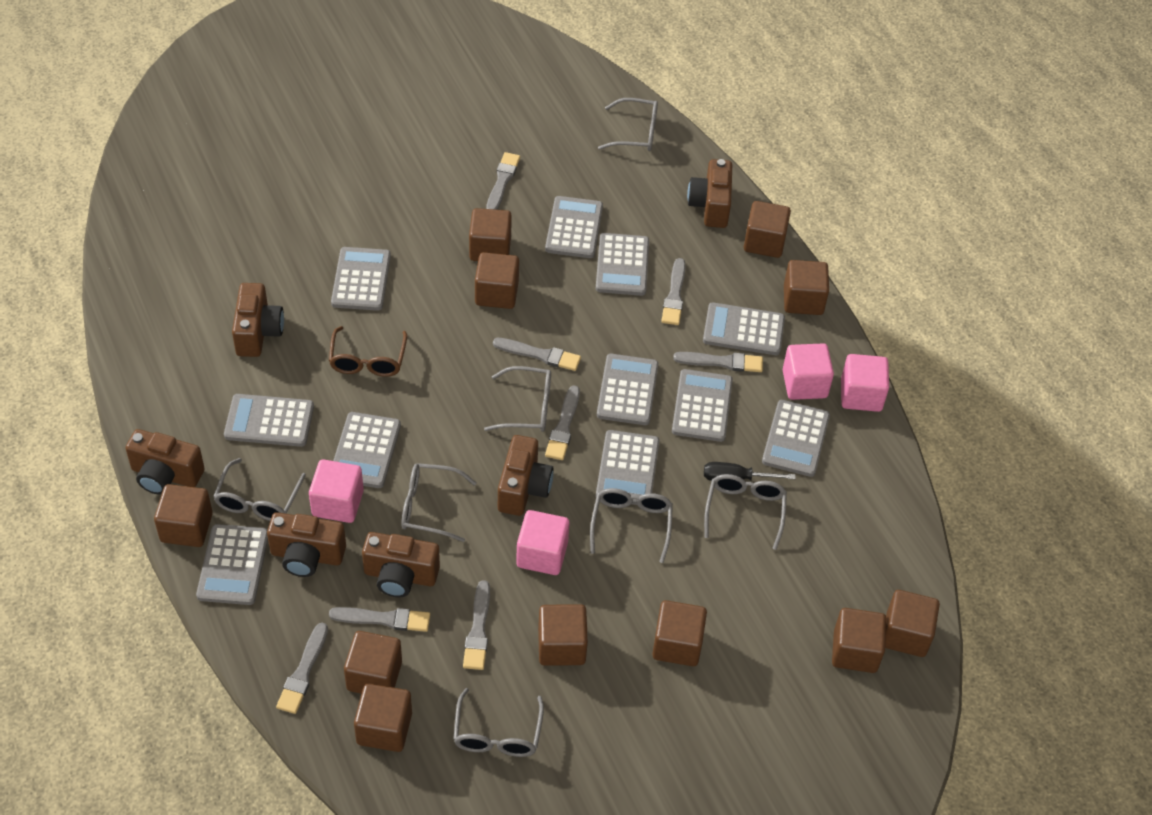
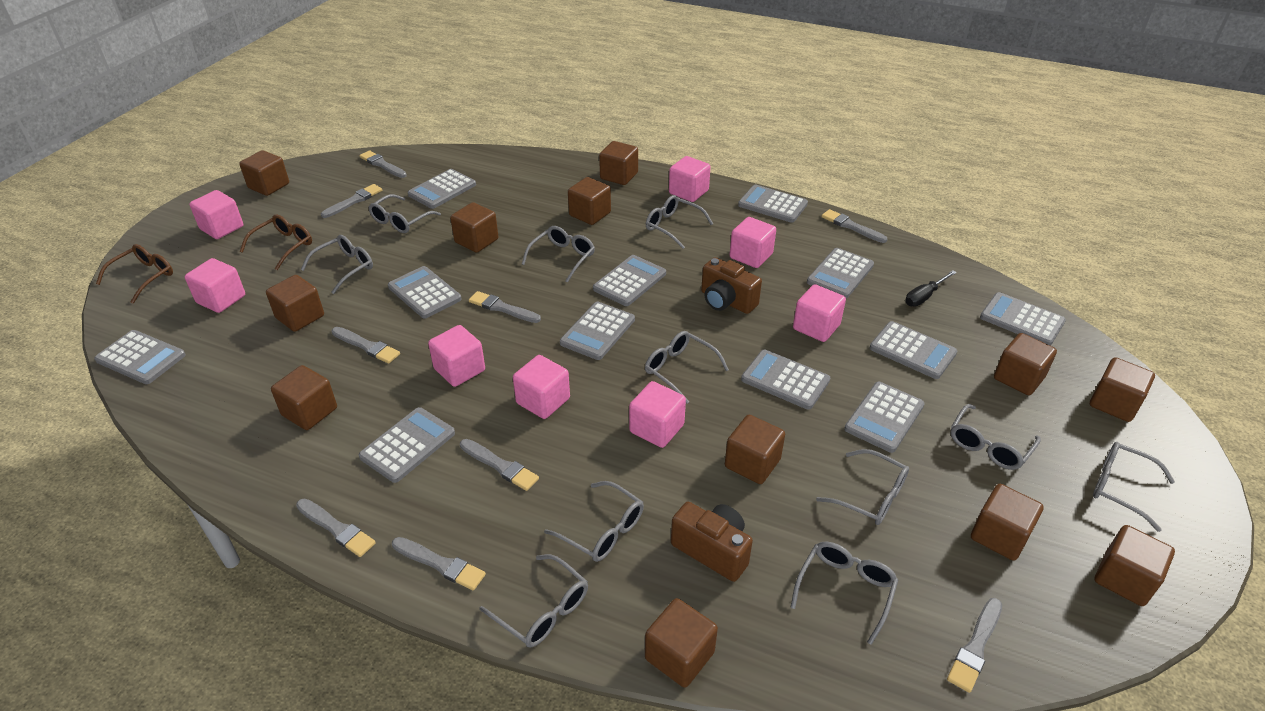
brown camera: [125,429,205,495] [232,283,284,357] [267,512,346,577] [362,532,440,597] [498,435,554,516] [687,159,732,228] = 6 -> [671,502,753,582] [701,257,762,314] = 2
brown cube: [154,484,213,547] [344,631,402,694] [354,684,412,752] [469,208,512,261] [475,252,519,309] [538,604,588,666] [652,600,707,666] [744,201,791,258] [784,260,829,315] [832,608,887,673] [885,590,940,657] = 11 -> [239,150,289,196] [266,275,324,332] [271,365,337,430] [450,202,498,253] [568,177,611,225] [599,141,638,185] [645,598,718,688] [725,415,785,484] [971,484,1044,561] [994,333,1057,395] [1090,357,1155,422] [1094,525,1175,606] = 12
brown glasses: [329,326,407,377] = 1 -> [96,244,173,303] [240,215,312,270] = 2
grey brush: [276,623,328,714] [329,607,430,632] [463,580,490,670] [486,152,520,210] [493,338,581,371] [545,385,580,460] [661,258,686,325] [673,352,763,372] = 8 -> [296,498,376,557] [321,184,382,218] [331,327,400,364] [359,150,407,178] [392,537,486,590] [460,439,539,491] [469,291,541,323] [822,209,887,243] [947,598,1002,693] = 9
grey calculator: [196,524,268,605] [224,394,314,447] [331,247,391,311] [333,412,401,488] [545,196,603,258] [596,233,649,296] [596,430,660,505] [597,354,658,425] [672,369,733,442] [703,302,785,355] [762,400,830,477] = 11 -> [94,330,186,384] [359,407,455,483] [388,266,462,319] [408,169,476,209] [560,302,635,360] [593,255,666,306] [738,185,808,223] [741,349,830,410] [807,248,874,298] [844,382,925,453] [869,321,957,379] [980,292,1066,346] = 12
grey glasses: [213,458,306,521] [402,463,476,542] [453,688,544,757] [484,366,551,432] [590,488,673,563] [598,98,658,151] [704,474,787,550] = 7 -> [301,235,373,294] [369,194,441,233] [480,554,588,648] [522,226,595,283] [544,481,644,562] [645,331,729,404] [646,195,713,249] [790,542,898,645] [816,449,909,525] [951,404,1041,470] [1093,442,1175,532] = 11
pink cube: [309,459,364,523] [516,510,569,575] [783,343,834,400] [841,354,889,412] = 4 -> [185,258,245,313] [189,190,243,239] [428,325,485,387] [513,355,570,419] [629,381,686,448] [669,156,711,202] [730,217,776,268] [793,284,846,342] = 8

